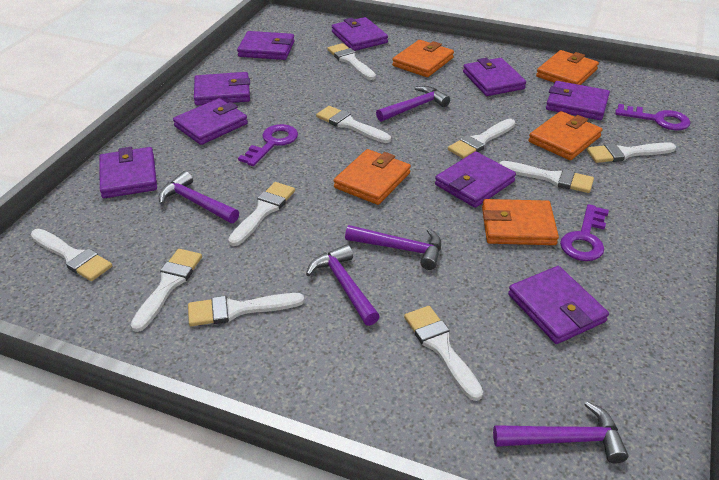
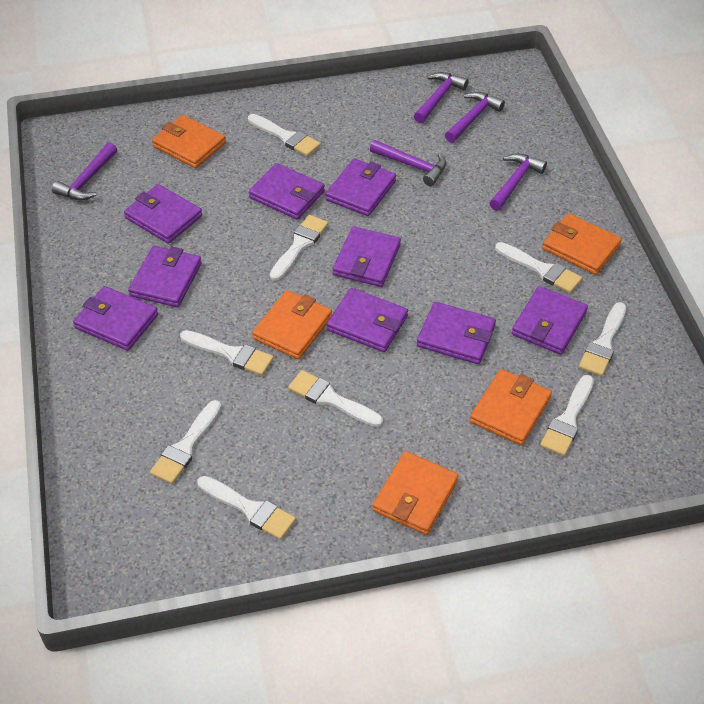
purple key: [238,124,298,166] [560,204,609,261] [615,104,690,130] = 3 -> none = 0
white brush: [30,229,112,281] [130,249,202,332] [188,293,304,326] [228,182,295,246] [316,106,391,143] [327,43,376,80] [404,306,483,401] [448,119,515,159] [499,161,594,193] [587,142,676,163] = 10 -> [150,400,221,484] [180,330,274,376] [197,476,296,540] [248,114,320,156] [270,215,328,281] [288,370,383,427] [495,242,582,293] [540,375,594,456] [579,302,626,376] = 9

